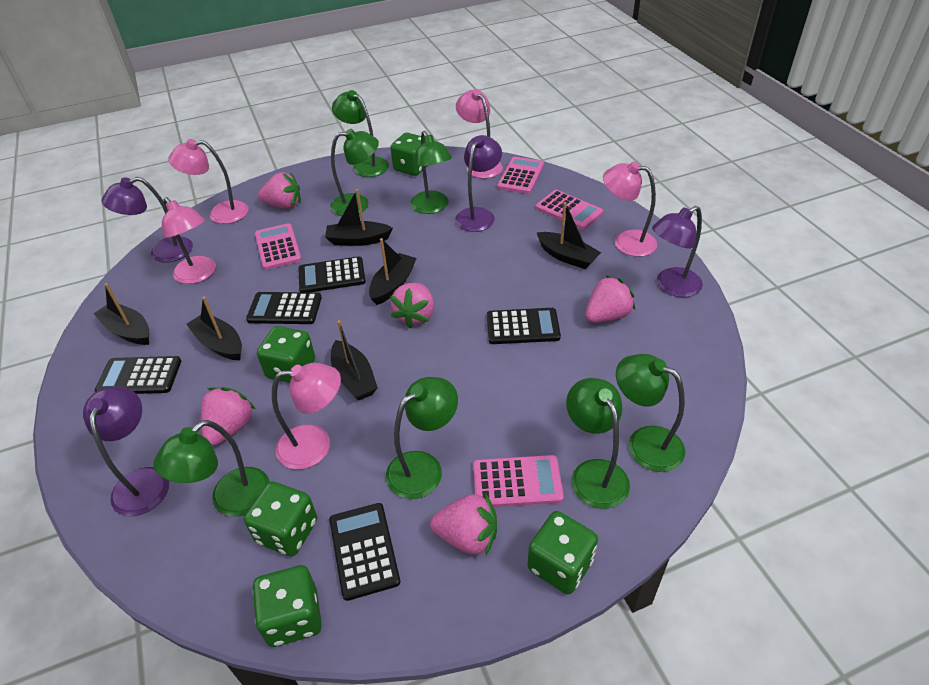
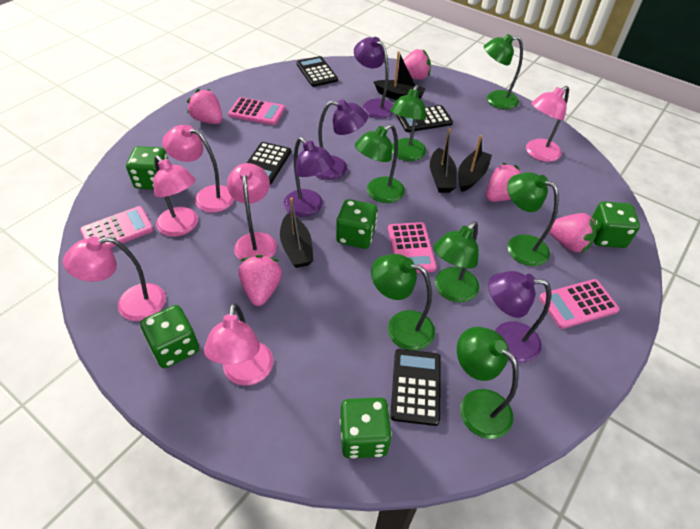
black boat: [93,283,149,345] [187,297,242,360] [325,189,393,246] [331,320,378,400] [369,238,417,305] [537,202,601,269] = 6 -> [280,197,314,268] [374,51,426,100] [430,128,457,193] [458,135,492,192] = 4
black calculator: [95,356,181,394] [246,292,322,324] [299,256,366,293] [329,503,401,601] [487,308,561,344] = 5 -> [247,142,291,184] [296,56,338,87] [390,349,441,426] [396,105,453,132] = 4
pink lamp: [162,197,216,284] [168,139,249,224] [272,363,341,469] [456,89,503,179] [603,162,657,257] = 5 -> [63,237,166,321] [153,155,198,237] [162,125,234,213] [204,303,273,386] [227,163,277,262] [526,86,569,162] = 6

